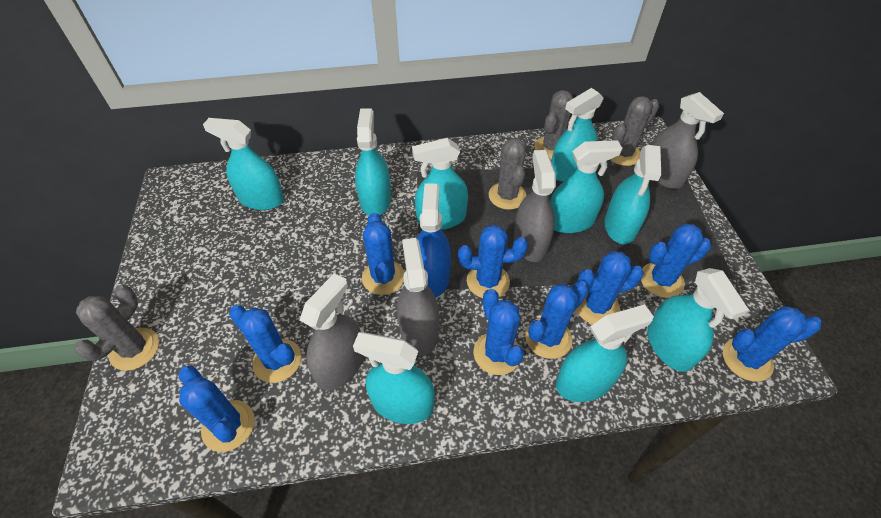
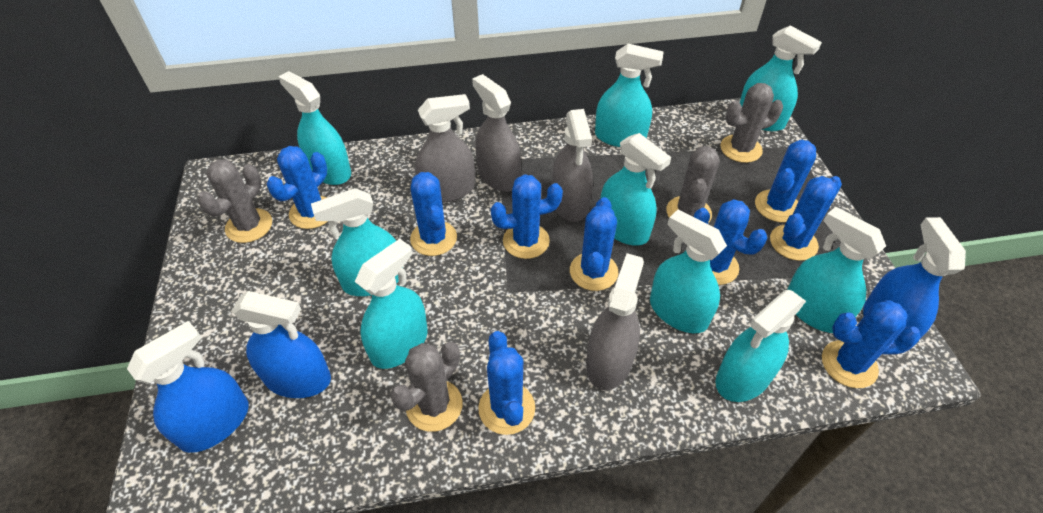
blue spray bottle: [417,183,451,298] = 1 -> [127,321,249,453] [232,291,331,398] [863,217,966,338] = 3

